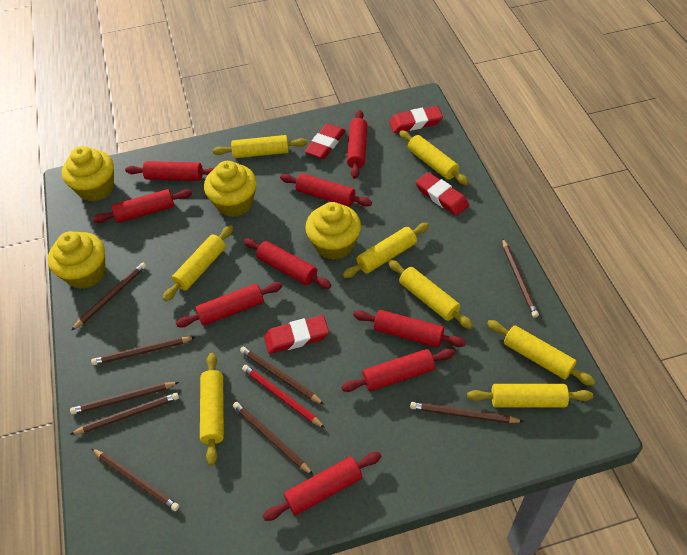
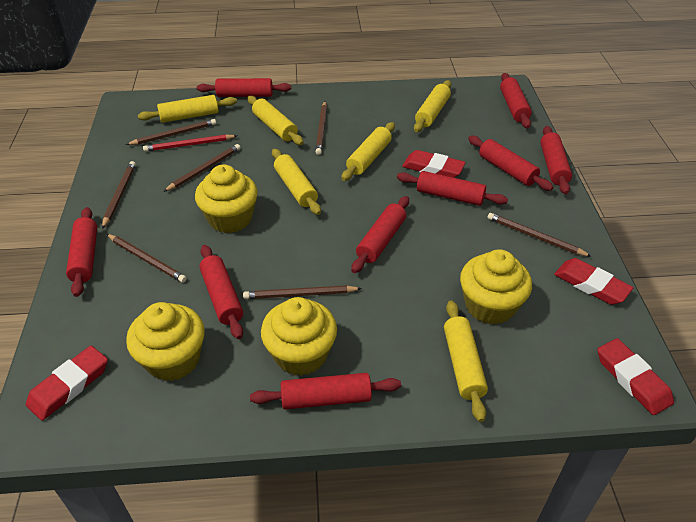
brown pencil: [70,382,179,415] [71,263,146,331] [71,392,179,434] [91,337,195,365] [91,448,180,511] [233,402,313,475] [240,347,324,404] [410,402,524,423] [502,238,539,318] = 9 -> [102,161,136,229] [107,234,187,283] [126,119,216,145] [163,144,241,192] [243,285,362,299] [316,102,327,155] [487,213,592,257] = 7
yellow rolling pin: [163,225,233,301] [200,353,224,466] [213,135,307,158] [343,223,429,278] [388,260,473,329] [399,130,469,185] [467,384,593,408] [487,320,595,386] = 8 -> [138,95,237,123] [248,96,304,145] [272,149,321,215] [341,122,395,181] [414,80,451,132] [444,301,488,422] = 6

